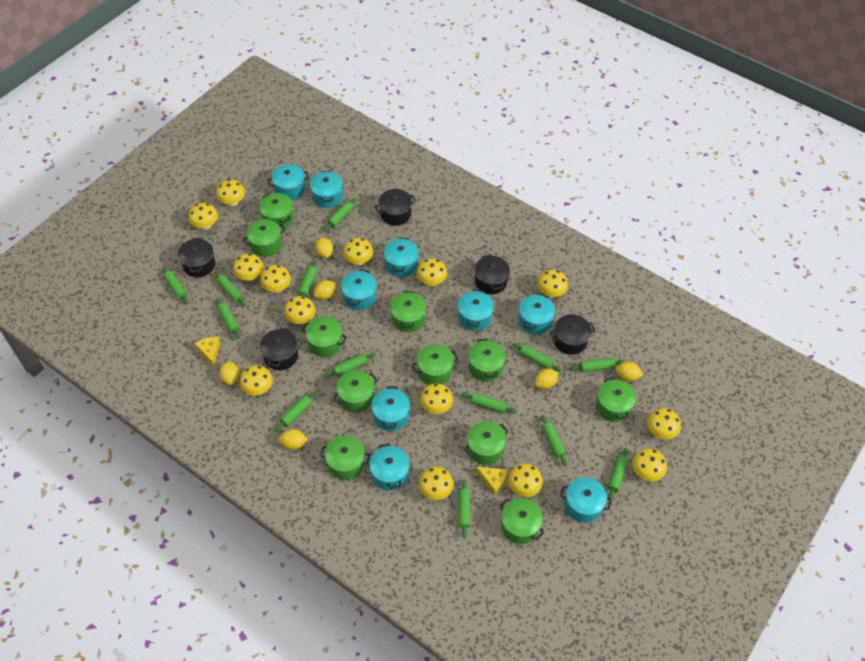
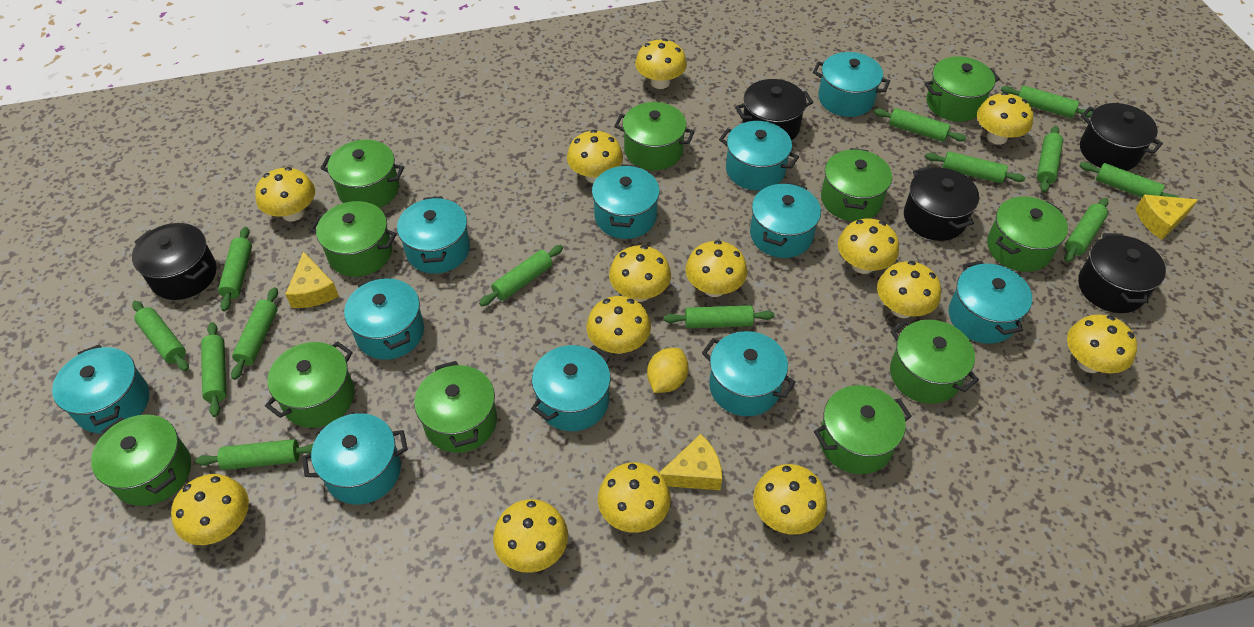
turquoise pot: [267,164,309,200] [310,171,343,208] [341,269,377,310] [369,443,410,491] [371,386,410,431] [384,237,419,277] [458,289,494,331] [518,293,555,334] [560,477,612,523] = 9 -> [52,344,149,433] [302,413,408,505] [344,277,424,360] [397,196,470,274] [531,345,611,431] [592,164,660,239] [702,331,796,416] [719,121,799,190] [750,182,821,258] [813,52,890,117] [949,261,1032,344] = 11
yellow cheese: [195,337,221,367] [476,467,507,495] = 2 -> [285,251,339,308] [659,434,722,490] [1135,195,1198,240] = 3
yellow lemon: [219,361,240,385] [278,429,308,450] [314,280,337,300] [315,238,333,258] [535,369,558,389] [615,362,643,381] = 6 -> [647,348,689,393] = 1

